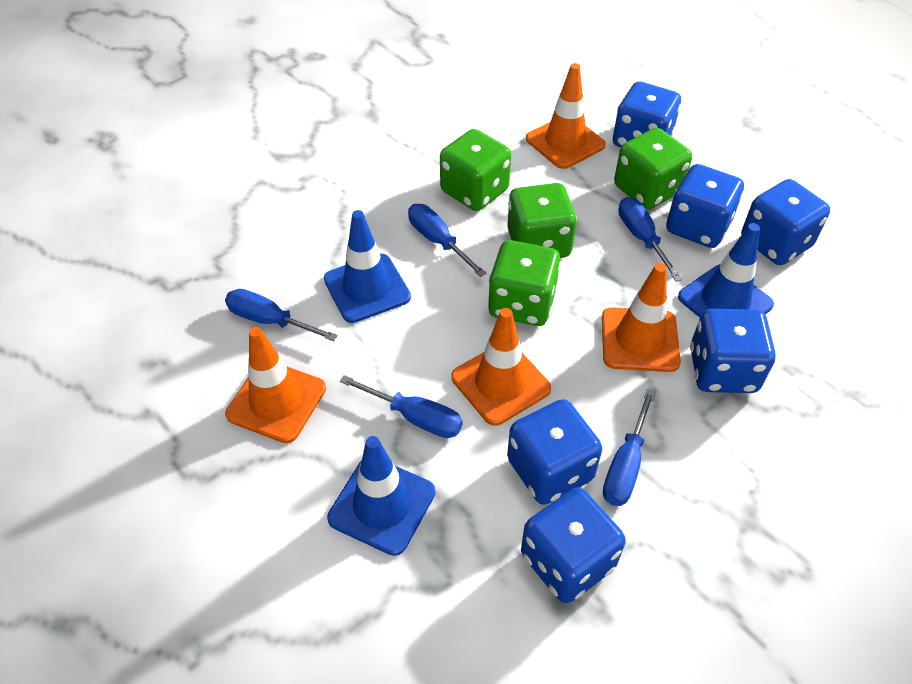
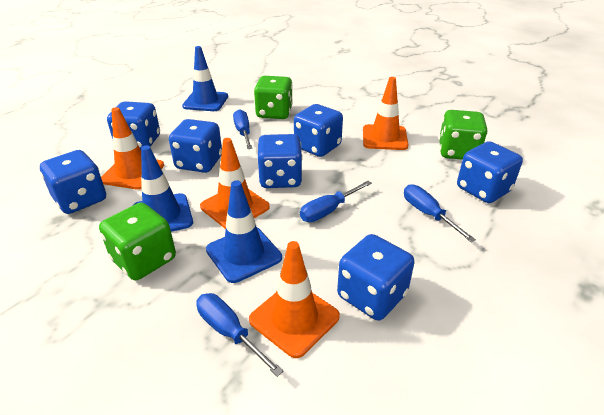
blue dice: [507,399,602,505] [521,487,626,603] [613,82,681,147] [666,164,744,248] [690,309,776,393] [741,179,830,265] = 6 -> [40,150,106,214] [107,101,160,149] [169,119,222,173] [257,134,303,188] [294,104,343,157] [337,234,415,321] [457,141,523,203] = 7
blue screwdriver: [225,289,338,341] [340,375,462,438] [408,204,486,277] [603,389,655,506] [618,197,683,282] = 5 -> [196,293,283,377] [233,109,253,149] [300,181,372,222] [404,184,476,242] = 4
green dice: [440,129,511,211] [488,240,561,326] [507,183,577,258] [614,128,692,209] = 4 -> [99,203,176,280] [254,76,293,119] [439,110,488,160] = 3

